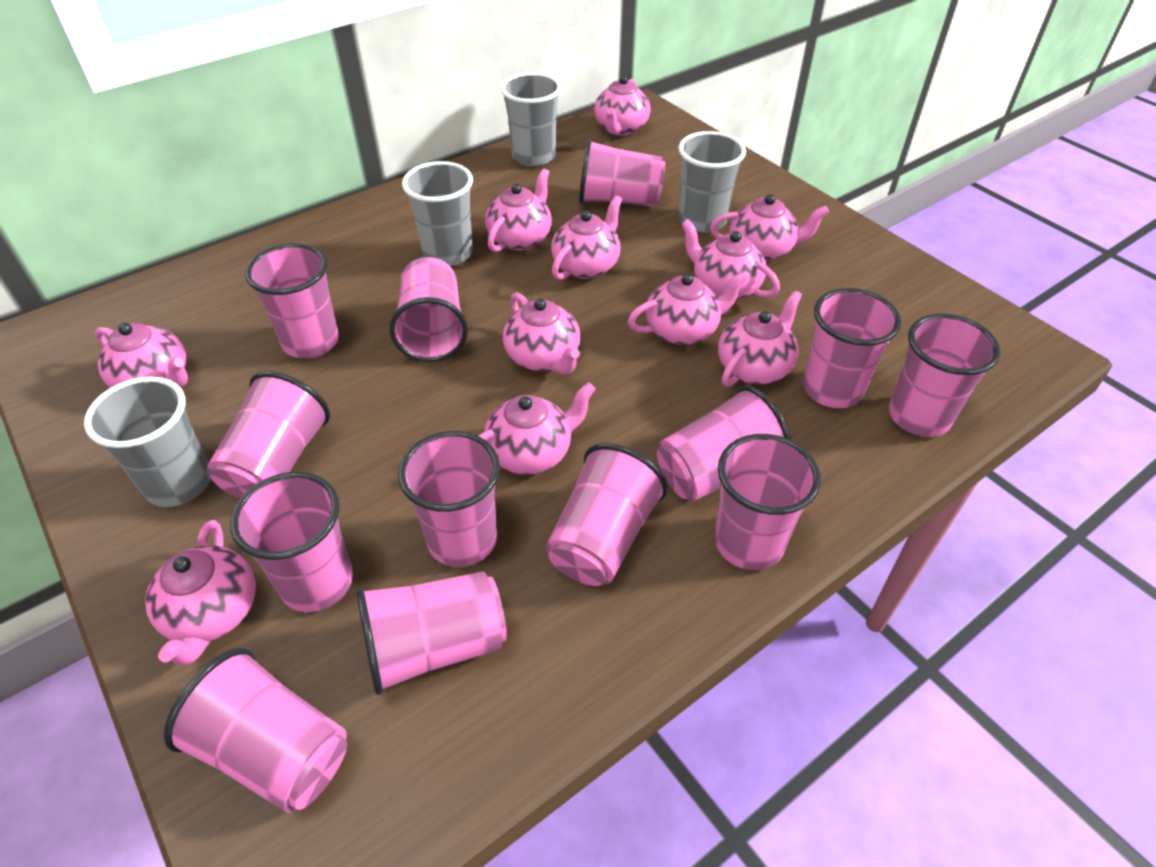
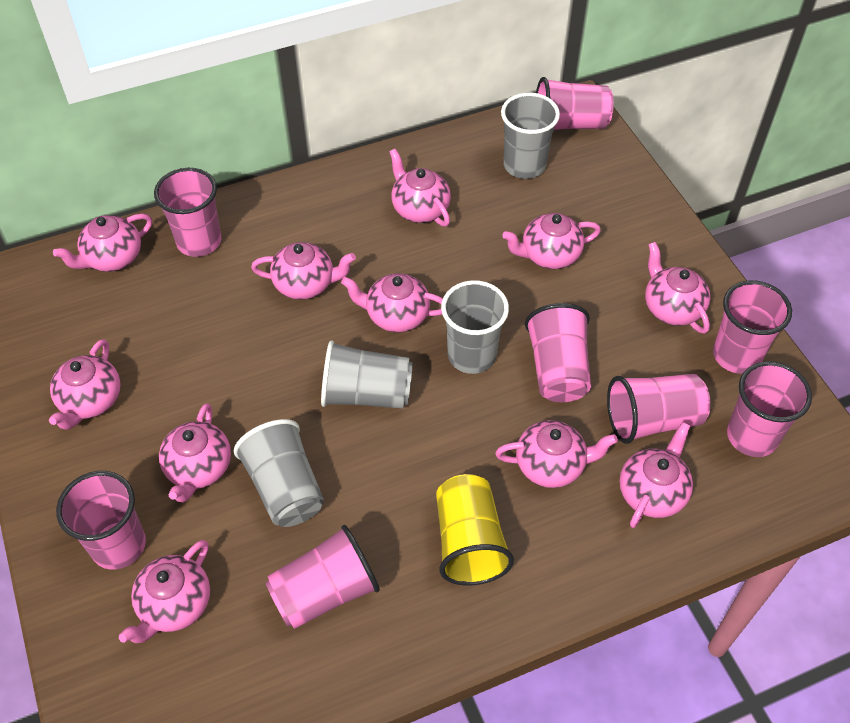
pink cup: [163,648,347,813] [207,371,330,499] [230,472,353,612] [245,243,339,358] [356,571,507,695] [389,257,468,362] [398,431,500,567] [546,443,668,586] [579,139,665,206] [657,386,791,502] [714,434,821,570] [803,288,901,408] [889,313,1000,437] = 13 -> [56,471,146,570] [154,168,222,257] [265,525,380,629] [525,303,591,402] [536,77,614,130] [607,374,711,444] [713,280,792,374] [727,361,812,457] = 8
yellow cup: none = 0 -> [436,474,514,585] = 1

